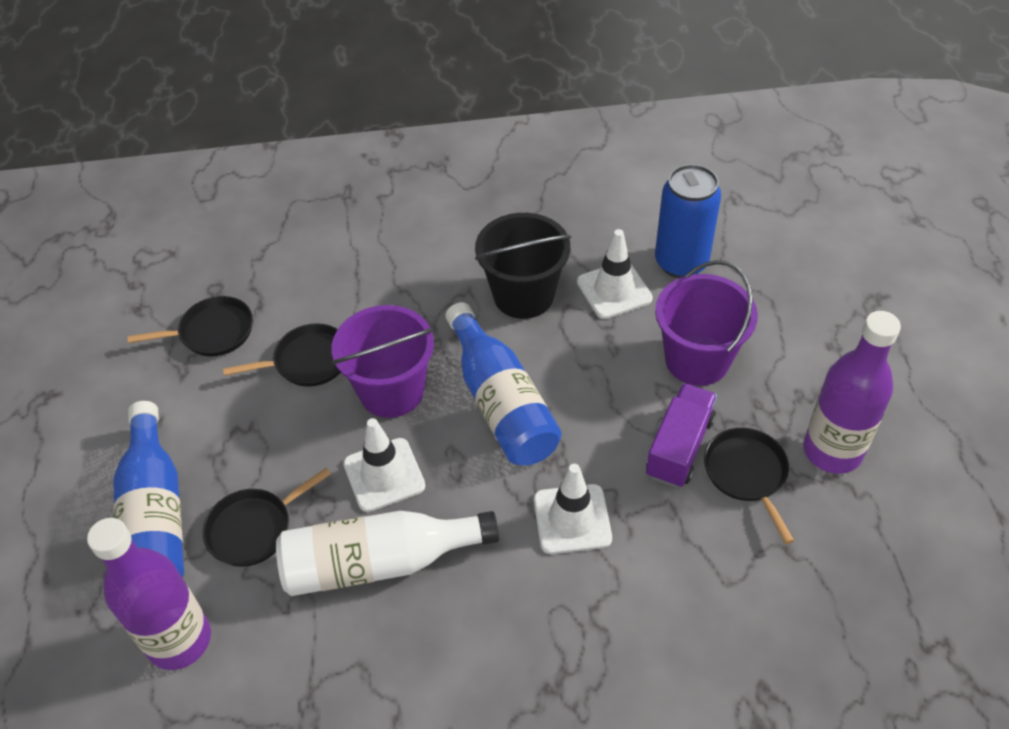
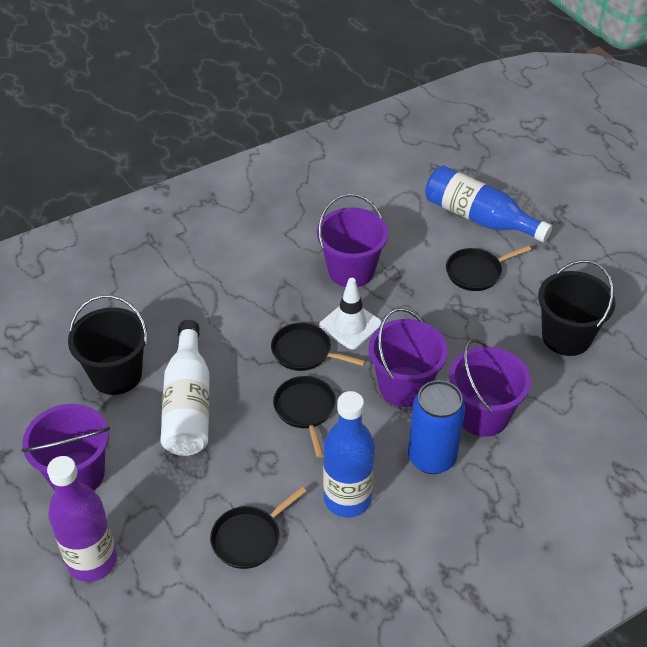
black bucket: [475,213,571,319] = 1 -> [68,295,147,395] [538,260,616,356] = 2
purple bottle: [87,518,211,670] [803,311,901,474] = 2 -> [47,456,117,582] = 1
purple bucket: [332,305,434,418] [655,260,758,386] = 2 -> [22,404,110,491] [317,194,389,287] [368,308,448,407] [449,339,531,437] = 4
purple truck: [646,383,717,488] = 1 -> none = 0
white traffic cone: [343,418,425,512] [534,464,612,554] [577,229,653,319] = 3 -> [319,278,382,350] = 1

